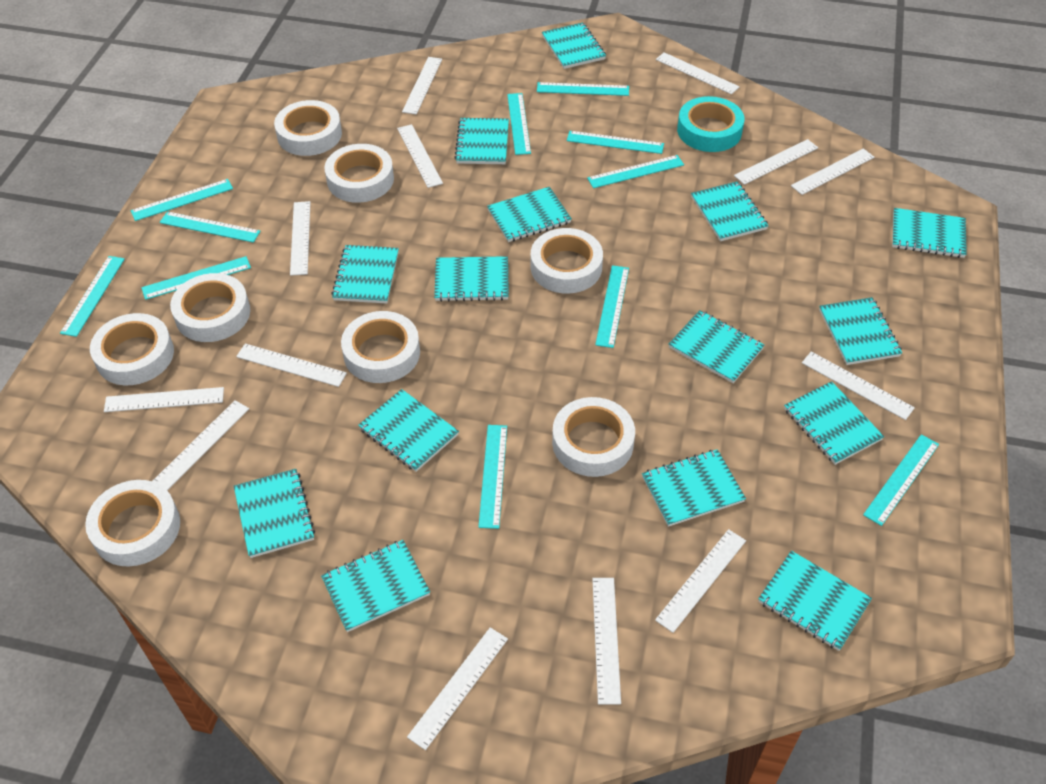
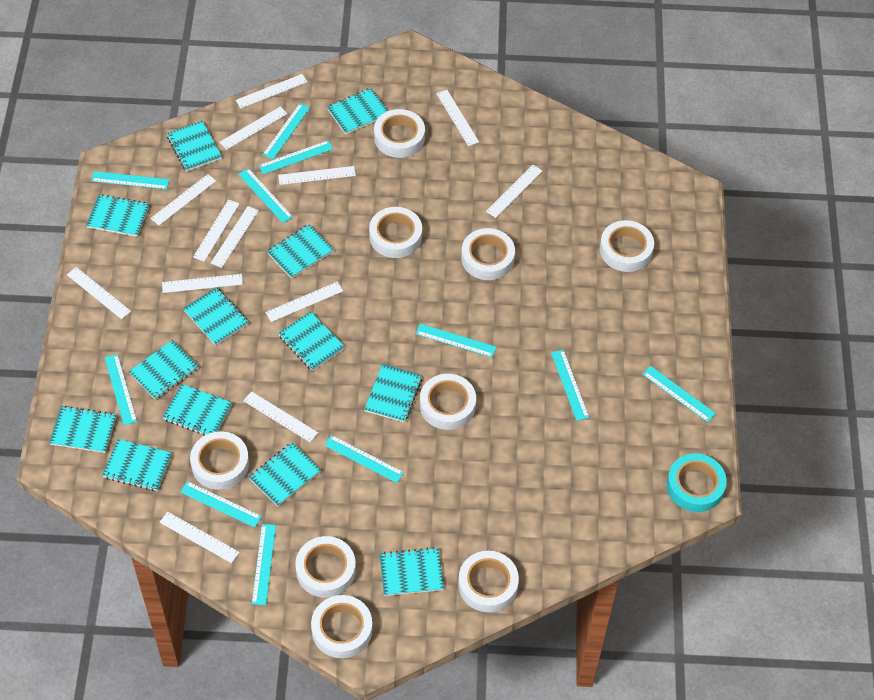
turquoise notebook: [234,469,315,558] [321,540,430,632] [331,245,399,304] [358,389,459,472] [434,256,509,302] [454,118,509,164] [487,187,572,242] [542,23,606,69] [642,449,746,527] [669,310,765,383] [691,181,769,241] [758,551,872,651] [784,381,884,465] [819,297,902,365] [892,208,967,258] = 15 -> [49,406,116,453] [86,194,149,237] [102,439,172,491] [129,340,199,400] [162,384,232,436] [167,121,222,172] [183,287,249,346] [249,443,321,507] [267,224,334,279] [278,311,345,371] [327,88,388,134] [364,364,422,422] [379,547,444,596] = 13
white tape: [85,480,180,566] [90,313,174,385] [170,273,250,342] [274,100,342,156] [324,144,394,203] [341,311,420,383] [531,228,603,294] [552,397,635,477] = 8 -> [190,431,249,490] [295,536,356,598] [311,595,373,658] [369,207,422,258] [374,109,425,158] [420,374,476,430] [458,551,519,612] [461,228,515,280] [600,220,654,272] = 9

